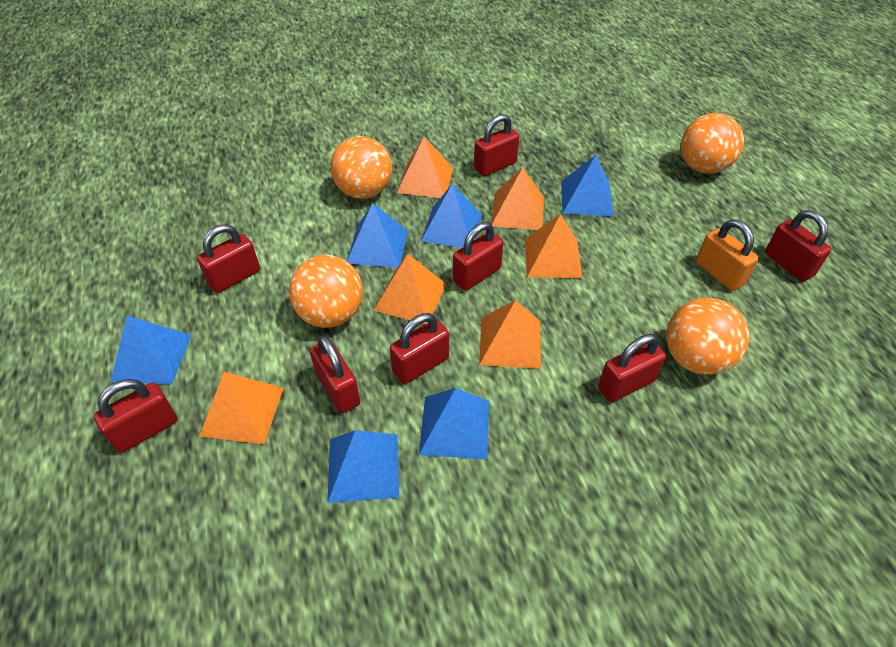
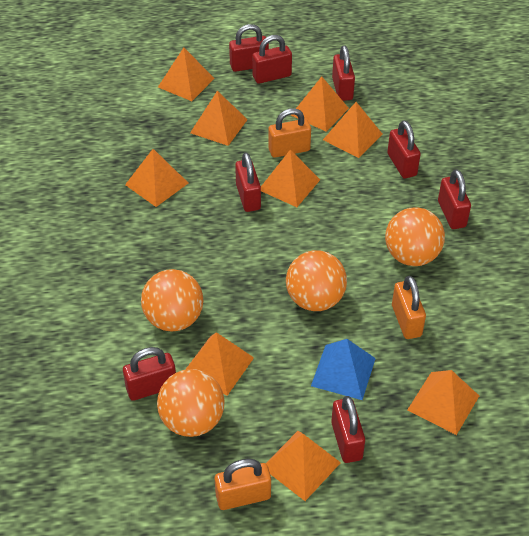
blue pyramid: [110,316,192,385] [327,430,400,503] [347,203,408,268] [419,388,489,459] [421,184,482,248] [561,155,613,216] = 6 -> [311,339,376,400] = 1
orange padlock: [696,219,759,291] = 1 -> [215,459,271,510] [268,108,311,158] [392,276,426,339] = 3
orange pyramid: [199,372,284,444] [373,254,447,324] [397,137,453,198] [479,300,541,369] [491,167,544,230] [525,214,583,278] = 6 -> [125,149,188,207] [158,47,215,101] [185,332,254,396] [190,91,248,146] [261,150,320,207] [266,431,341,501] [291,76,349,132] [323,102,383,158] [407,370,479,435] = 9

